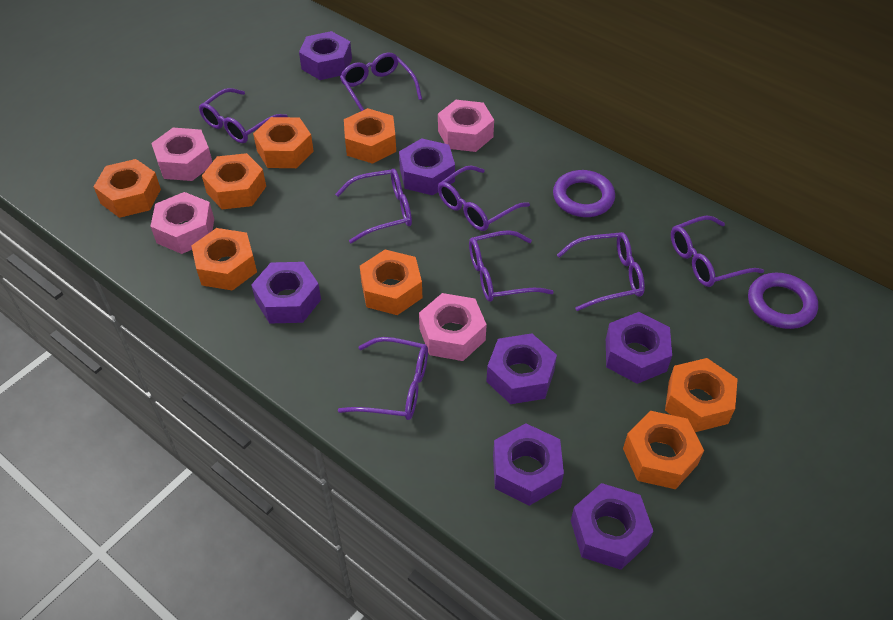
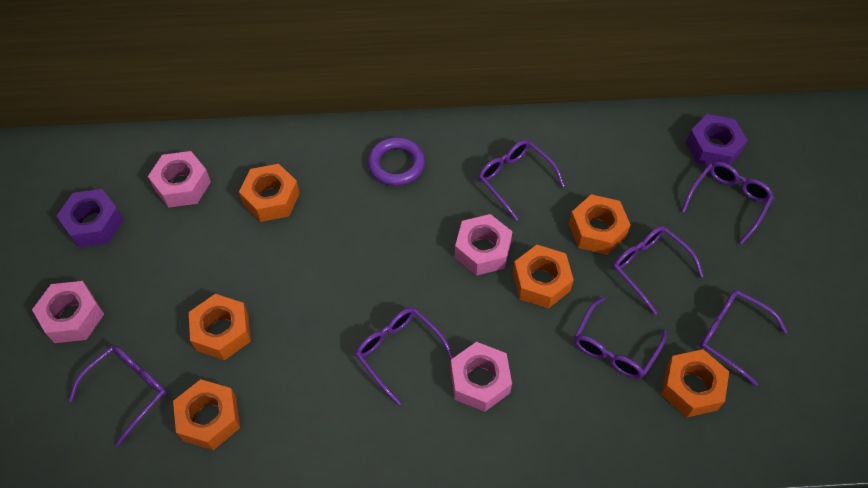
orange nut: [93,159,161,218] [191,228,257,291] [202,153,266,209] [253,117,314,168] [344,108,396,164] [360,250,422,315] [623,411,704,489] [665,358,737,432] = 8 -> [173,379,240,450] [189,294,251,360] [239,164,300,222] [513,245,574,309] [569,194,631,255] [661,349,729,417] = 6
purple glasses: [199,88,288,143] [335,169,412,243] [338,337,428,420] [340,53,422,111] [438,166,530,231] [469,230,554,302] [557,232,645,311] [671,216,764,287] = 8 -> [68,345,167,446] [355,307,454,405] [478,140,565,221] [574,297,666,379] [613,226,704,315] [681,162,774,244] [700,290,788,386] = 7
purple nut: [251,262,321,324] [299,31,352,80] [399,138,455,195] [486,333,557,404] [493,423,564,506] [571,483,653,570] [606,312,672,384] = 7 -> [57,189,124,247] [686,114,748,166] = 2
purple ring: [553,170,615,217] [748,273,818,329] = 2 -> [368,137,425,186] = 1

